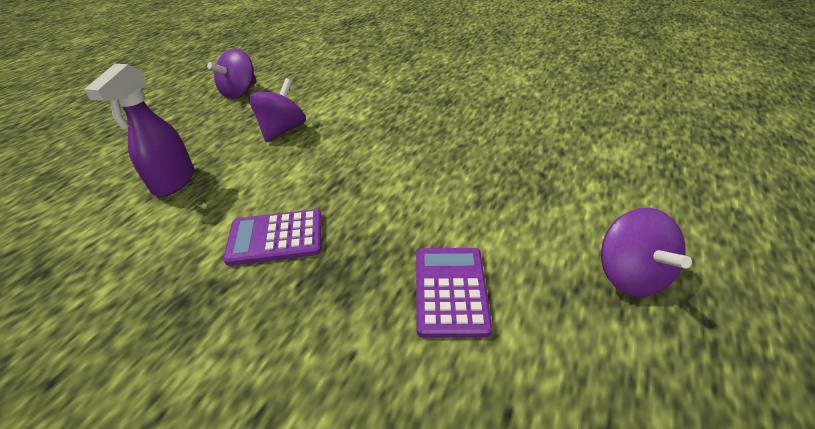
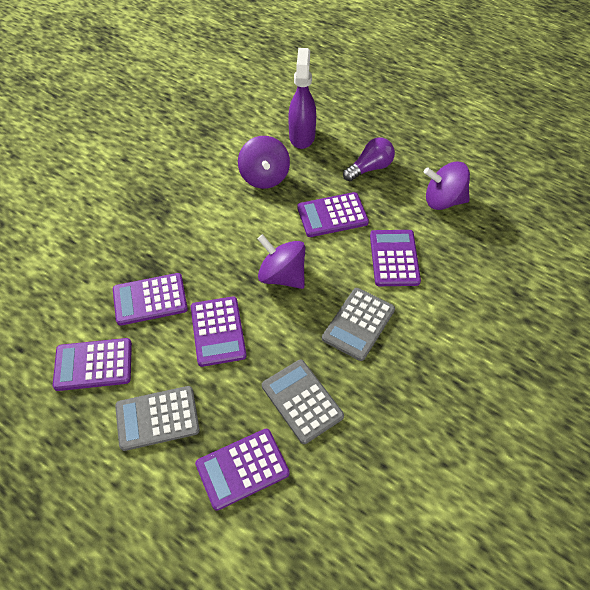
grey calculator: none = 0 -> [115,386,200,451] [262,360,344,444] [322,288,395,361] = 3
purple calculator: [223,209,322,266] [416,248,492,338] = 2 -> [53,338,132,391] [113,273,188,326] [191,296,247,367] [195,429,290,511] [297,192,369,237] [370,230,421,286] = 6
purple light bulb: none = 0 -> [343,137,395,181] = 1

